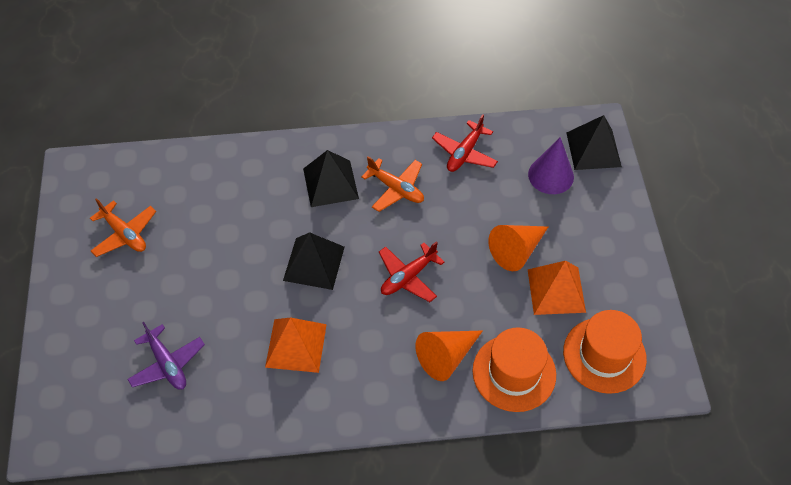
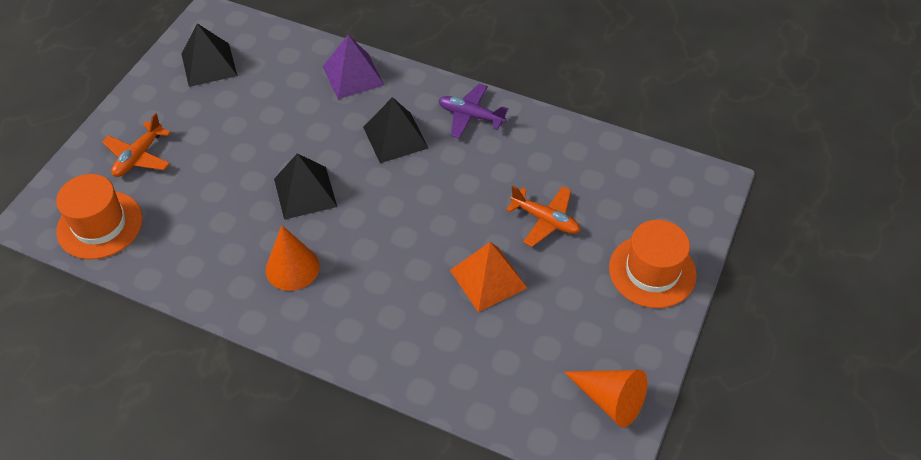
orange pyramid: [265,318,327,373] [527,261,586,315] = 2 -> [450,242,527,312] = 1
purple cone: [528,137,574,194] = 1 -> none = 0
purple pyramid: none = 0 -> [323,35,384,99] = 1
red plane: [379,241,444,302] [432,114,498,172] = 2 -> none = 0

